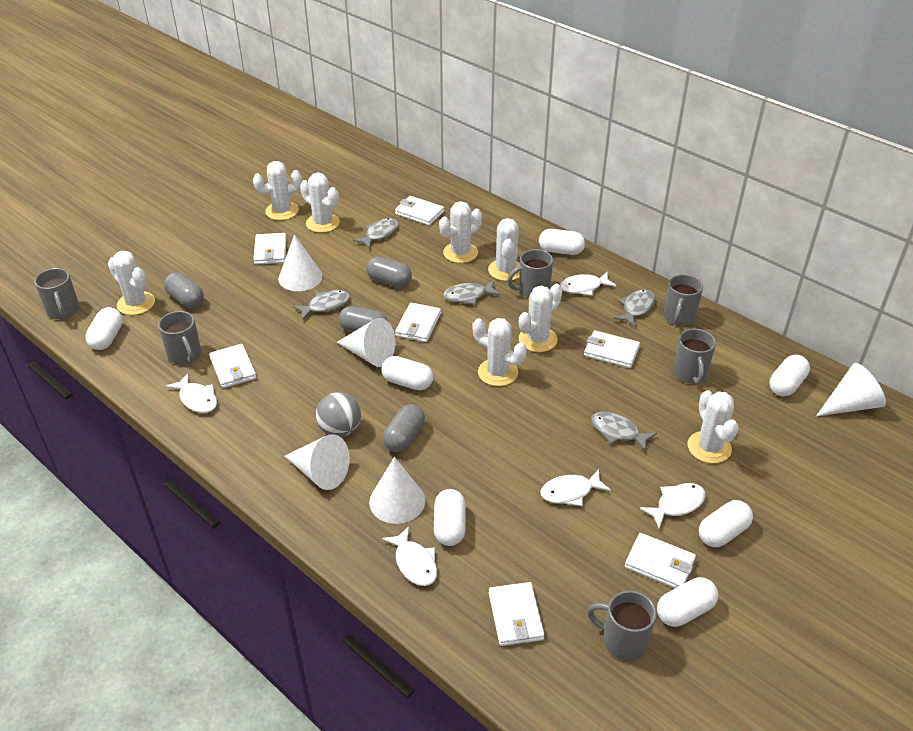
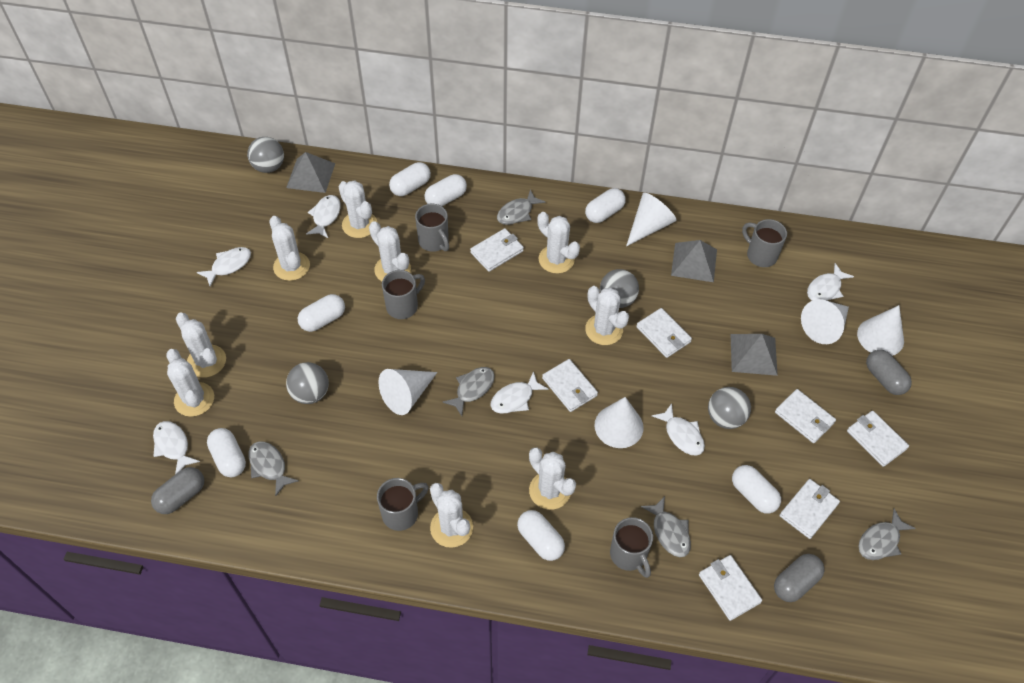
grey ball: [316,392,361,437] = 1 -> [247,137,284,173] [286,362,329,404] [600,269,639,308] [708,387,751,429] = 4
grey capsule: [164,273,204,308] [339,306,388,332] [366,257,412,287] [383,404,425,452] = 4 -> [151,467,204,514] [774,554,825,602] [866,350,912,395] = 3
grey mug: [34,268,79,319] [158,311,201,365] [507,249,553,298] [587,591,656,661] [663,274,703,326] [673,329,716,385] = 6 -> [377,478,429,531] [382,270,425,319] [415,204,449,252] [610,517,653,578] [742,219,787,267] = 5
grey pyramid: none = 0 -> [286,152,335,193] [671,240,717,282] [730,334,778,376] = 3
white cactus: [108,250,155,315] [253,161,302,220] [300,172,340,233] [439,201,482,263] [472,318,527,386] [488,218,520,281] [519,284,562,352] [688,390,739,464] = 8 -> [166,349,214,417] [176,313,226,378] [269,216,310,281] [338,180,377,238] [369,221,411,281] [430,483,473,548] [529,448,576,510] [537,212,580,274] [585,286,629,345] = 9
white fish: [166,373,217,413] [382,526,437,586] [540,469,611,506] [560,272,616,296] [640,483,706,529] = 5 -> [153,421,200,475] [196,247,251,286] [306,195,341,238] [490,371,548,414] [652,403,705,456] [807,263,854,301] = 6

